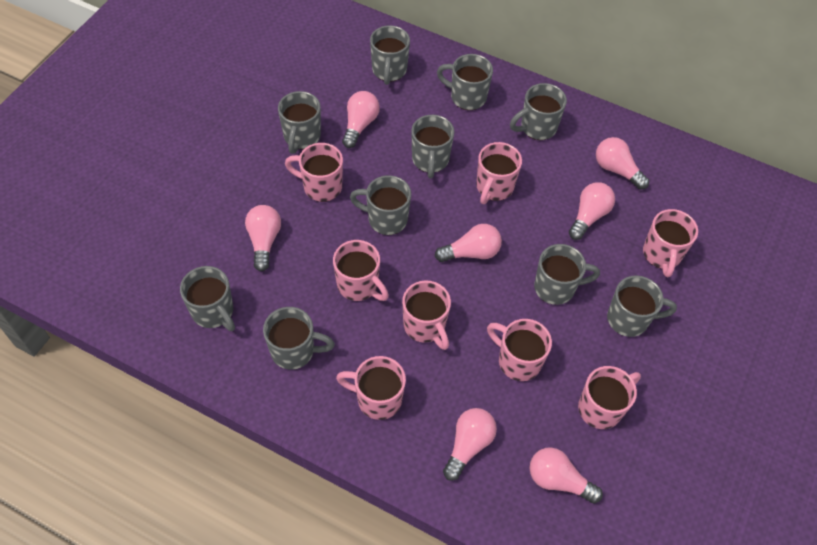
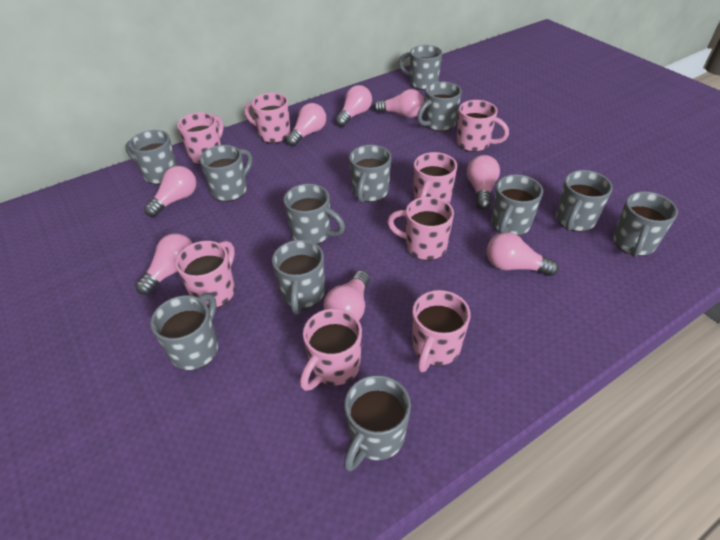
grey mug: [180,266,235,331] [263,307,335,370] [278,91,321,154] [350,175,411,235] [370,26,410,85] [411,115,454,178] [437,54,493,110] [510,83,567,140] [534,244,600,305] [607,275,677,337] = 10 -> [125,130,177,184] [150,293,218,370] [199,145,252,202] [272,240,325,315] [284,184,345,244] [344,375,411,471] [349,145,392,203] [398,45,442,90] [417,82,462,131] [491,174,543,236] [556,170,613,232] [613,191,678,257] = 12
pink light bulb: [245,205,281,271] [342,91,380,148] [435,224,502,262] [443,408,497,481] [530,447,603,504] [569,182,615,240] [596,137,649,190] = 7 -> [135,233,193,295] [144,166,197,217] [286,103,326,146] [323,271,370,320] [335,85,372,127] [374,89,424,118] [467,155,500,210] [487,232,559,276] = 8

